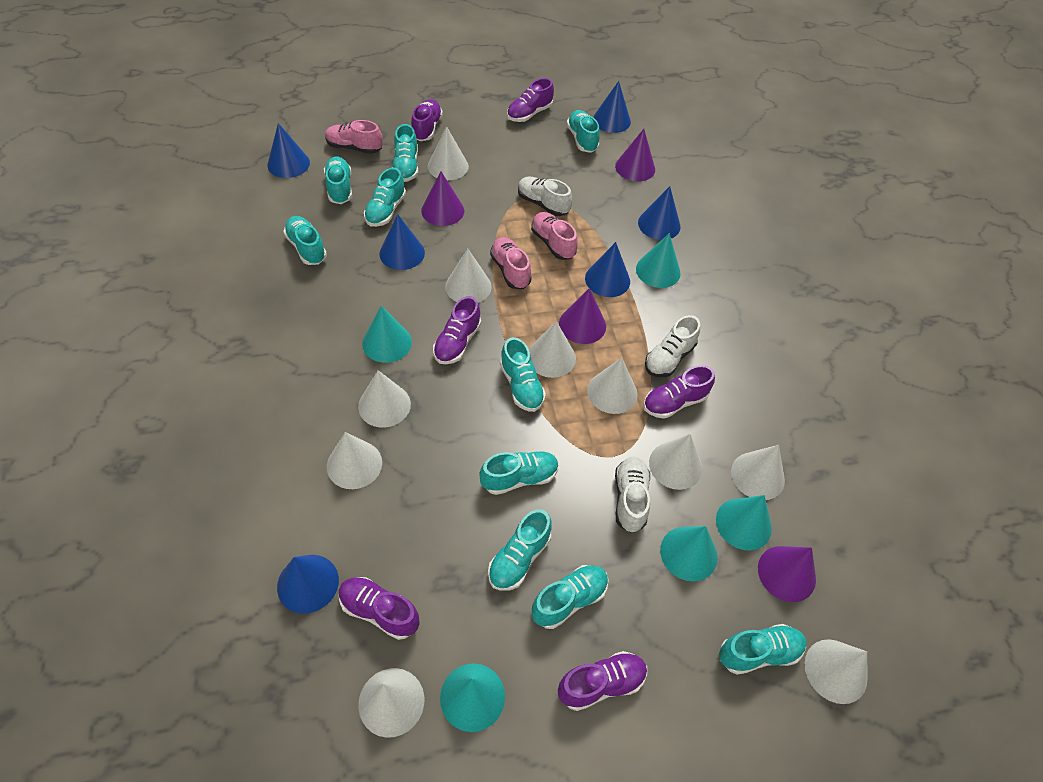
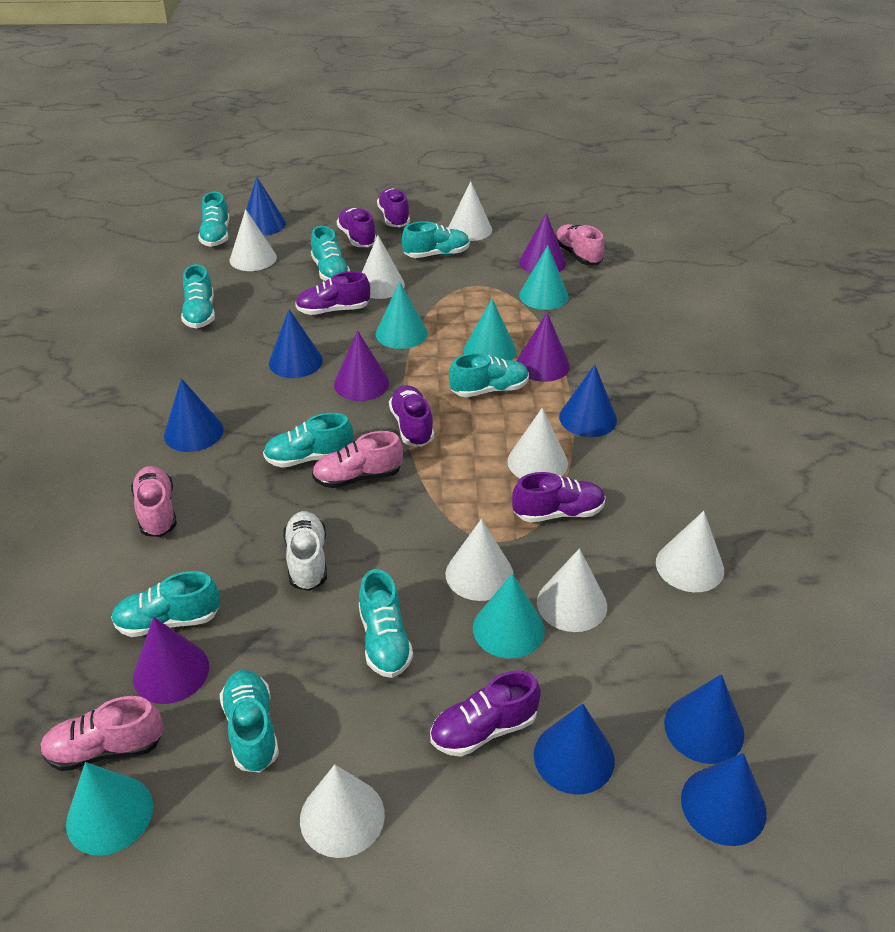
blue cone: [267,123,310,178] [277,555,339,614] [380,214,425,270] [585,242,630,297] [593,81,631,133] [638,186,681,240] = 6 -> [164,378,223,452] [246,177,286,236] [269,309,323,378] [534,704,615,795] [559,365,617,437] [664,674,744,764] [681,753,767,846] = 7
pink shoe: [325,120,383,154] [490,237,532,289] [531,212,578,260] = 3 -> [40,696,164,771] [131,466,177,537] [312,431,403,488] [555,224,604,265] = 4
turquoise shoe: [283,216,327,265] [324,156,352,204] [364,168,406,227] [392,124,418,182] [479,451,559,495] [488,509,552,591] [500,337,546,412] [532,565,609,629] [567,110,600,153] [719,624,807,675] = 10 -> [111,571,220,637] [181,264,215,328] [198,192,230,247] [220,670,279,772] [263,413,353,468] [311,226,350,281] [359,569,413,678] [402,221,470,258] [449,353,529,397] = 9
white cone: [327,432,382,489] [358,370,411,428] [358,668,424,738] [428,126,469,180] [445,249,492,303] [529,321,576,378] [587,358,637,414] [649,434,702,490] [731,445,785,500] [805,639,867,704] = 10 -> [230,209,277,271] [300,764,385,858] [362,235,405,299] [446,519,514,601] [448,181,492,241] [507,408,568,478] [537,548,607,632] [656,511,724,592] = 8
white shoe: [518,176,572,216] [615,456,650,533] [645,315,700,377] = 3 -> [283,511,327,591] = 1

